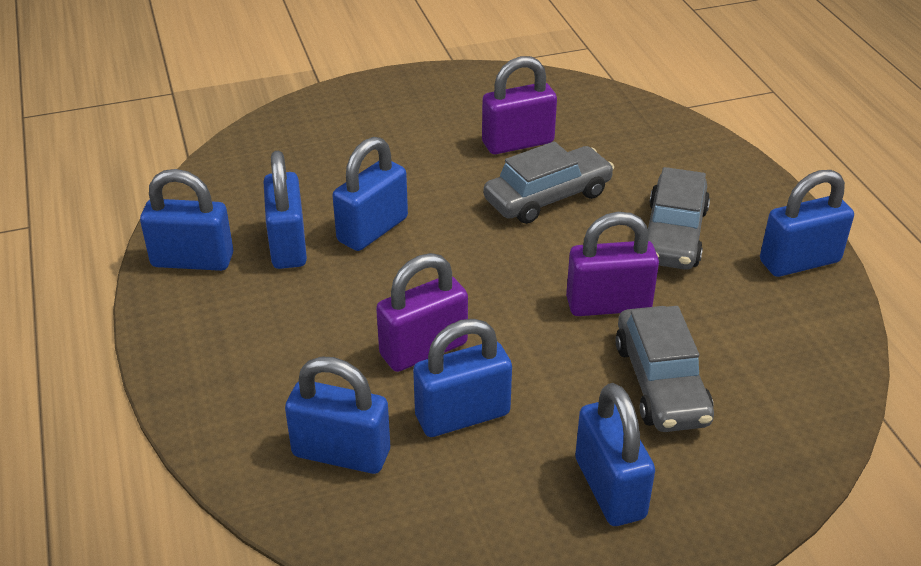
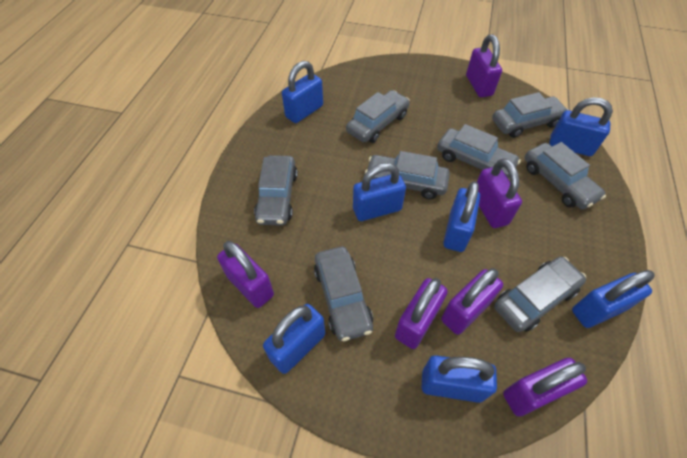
grey car: [483,141,614,224] [616,306,714,432] [648,167,710,270] = 3 -> [254,155,298,225] [314,247,373,341] [346,90,410,143] [365,151,450,199] [437,124,521,179] [492,92,568,138] [494,256,586,332] [525,142,606,210] = 8
purple padlock: [376,253,468,372] [482,56,557,154] [566,212,659,316] = 3 -> [217,241,274,308] [395,278,448,349] [441,268,503,335] [466,34,502,97] [477,158,522,228] [503,358,587,417] = 6

